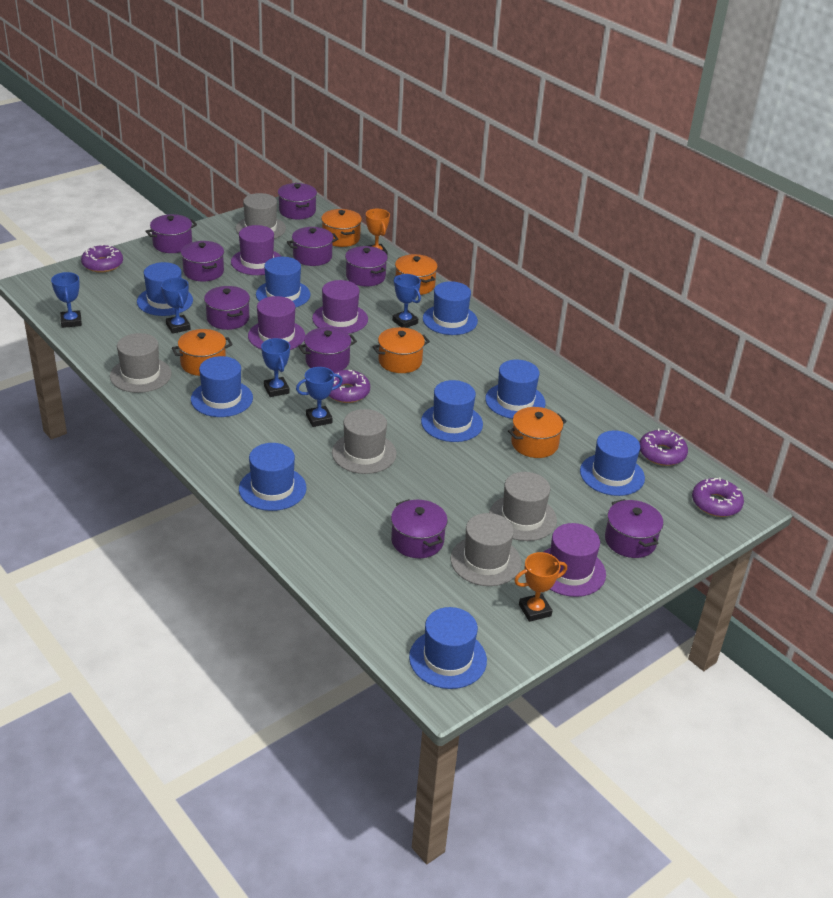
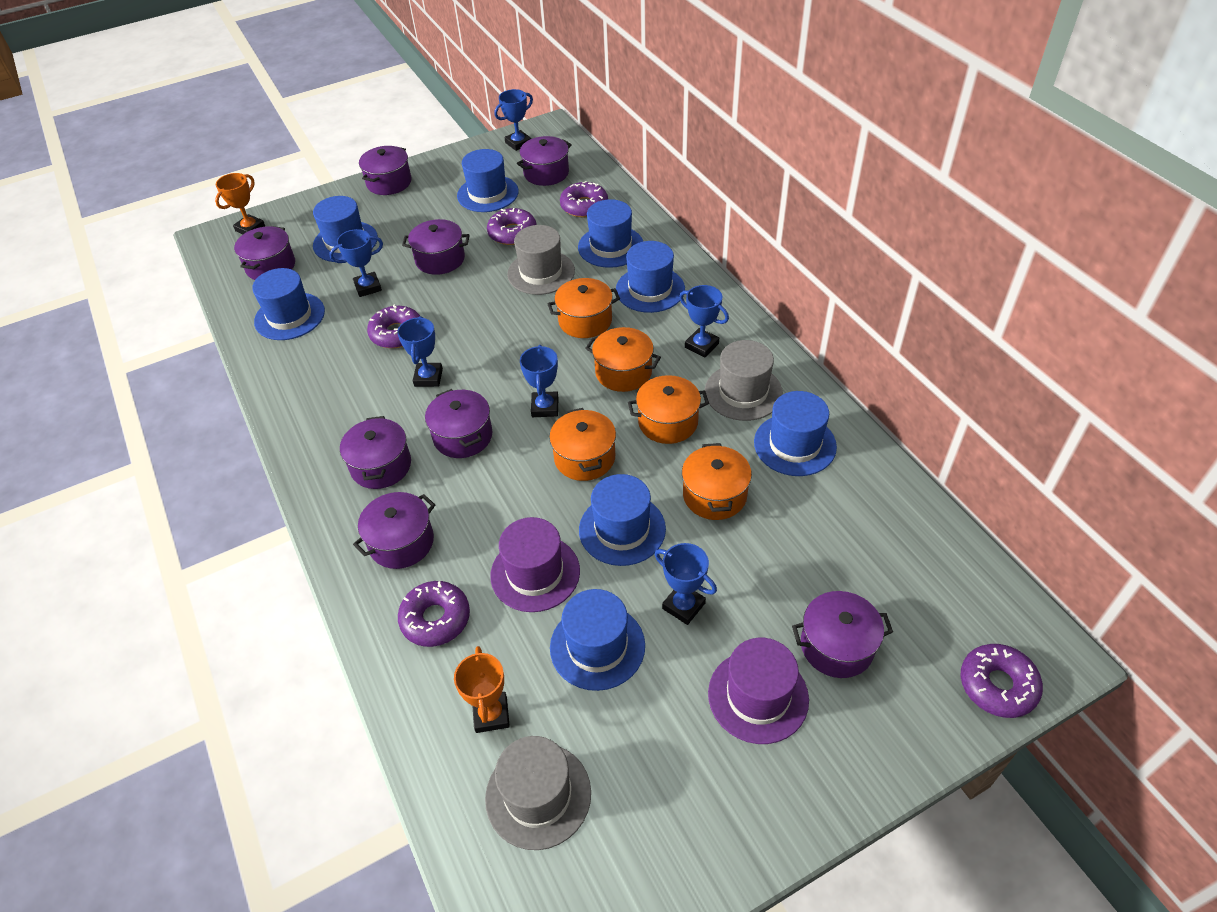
blue hat: [137,262,193,316] [191,356,253,417] [239,443,307,511] [256,257,310,308] [409,607,487,689] [421,380,483,442] [423,281,478,335] [485,360,546,419] [580,430,645,496] = 9 -> [252,268,325,340] [313,196,378,262] [457,149,519,212] [550,589,645,691] [578,199,643,268] [579,474,666,566] [616,241,685,313] [754,391,837,476] = 8
blue trophy: [51,272,82,328] [161,278,191,334] [261,338,290,397] [296,367,343,427] [392,274,421,328] = 5 -> [329,229,383,297] [397,316,443,387] [494,89,533,151] [520,345,558,417] [655,543,717,625] [679,285,729,357] = 6
grey hat: [110,333,172,393] [236,193,286,239] [332,409,397,474] [451,513,522,586] [489,472,557,541] = 5 -> [485,736,591,850] [507,225,575,295] [705,340,783,421] = 3
purple donut: [81,244,123,273] [329,370,370,403] [639,428,688,466] [692,478,744,517] = 4 -> [367,304,420,348] [398,581,470,647] [487,208,537,245] [560,181,608,218] [960,644,1043,718] = 5
purple hat: [231,225,282,275] [248,296,305,350] [312,280,368,334] [544,523,606,597] = 4 -> [490,517,580,612] [708,638,809,744] = 2
purple pot: [145,214,197,253] [181,241,224,282] [204,286,250,330] [278,183,317,219] [287,227,338,266] [298,327,357,372] [345,246,388,286] [391,499,448,558] [605,499,663,558] = 9 -> [234,226,295,280] [340,416,411,489] [353,492,435,569] [359,146,412,195] [402,219,470,275] [425,389,493,458] [517,136,572,186] [792,591,893,678] = 8

